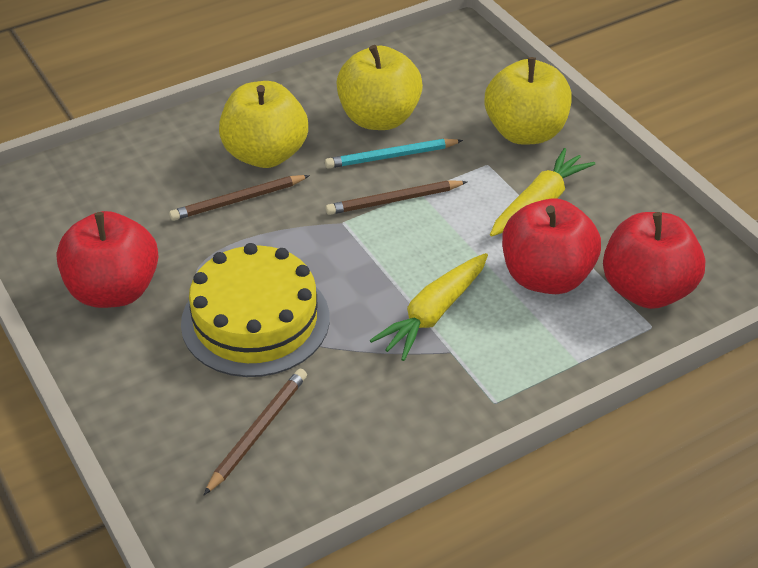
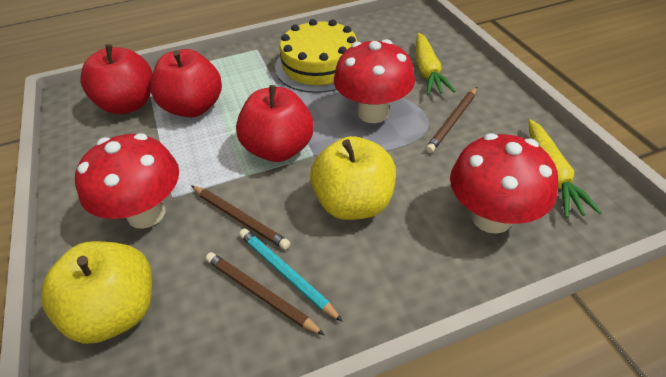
red mushroom: none = 0 -> [75,133,179,229] [334,39,415,123] [450,133,558,234] = 3
yellow apple: [219,81,308,168] [336,45,423,130] [485,57,572,145] = 3 -> [41,241,152,344] [310,136,396,220] = 2

